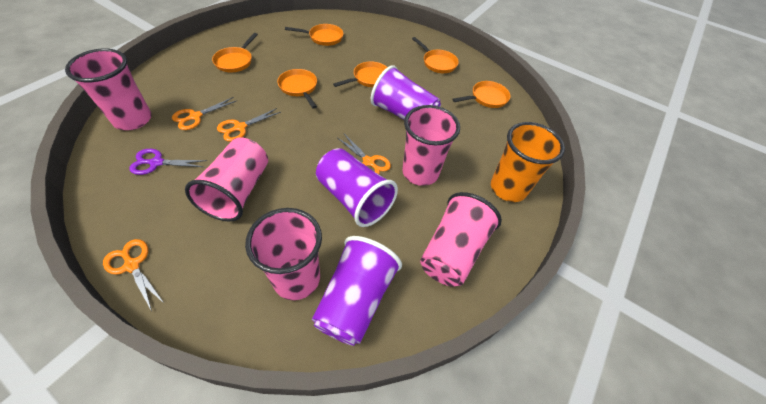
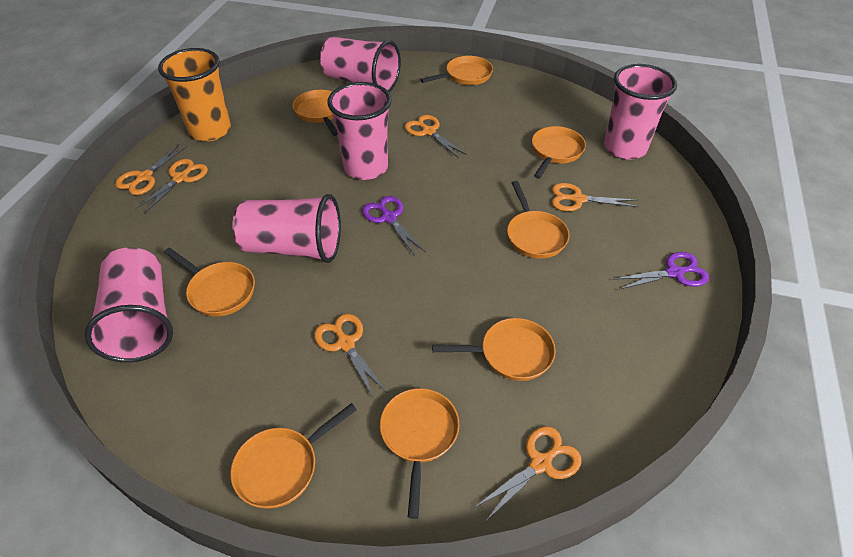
orange pan: [212,33,258,72] [277,69,317,109] [285,24,343,46] [333,61,387,87] [412,37,459,73] [452,81,510,108] = 6 -> [164,248,255,316] [230,403,357,509] [293,90,338,136] [380,388,459,519] [420,56,493,85] [432,318,556,381] [507,181,569,258] [532,126,586,179] = 8
orange scissors: [103,239,165,311] [172,97,236,130] [217,108,281,142] [338,134,391,174] = 4 -> [115,144,187,195] [135,159,208,214] [314,314,388,398] [405,115,467,158] [474,426,581,522] [552,183,639,211] = 6
purple cup: [312,236,402,346] [316,148,398,227] [371,65,441,120] = 3 -> none = 0
purple scissors: [129,149,207,175] = 1 -> [362,196,425,256] [613,252,709,290] = 2

